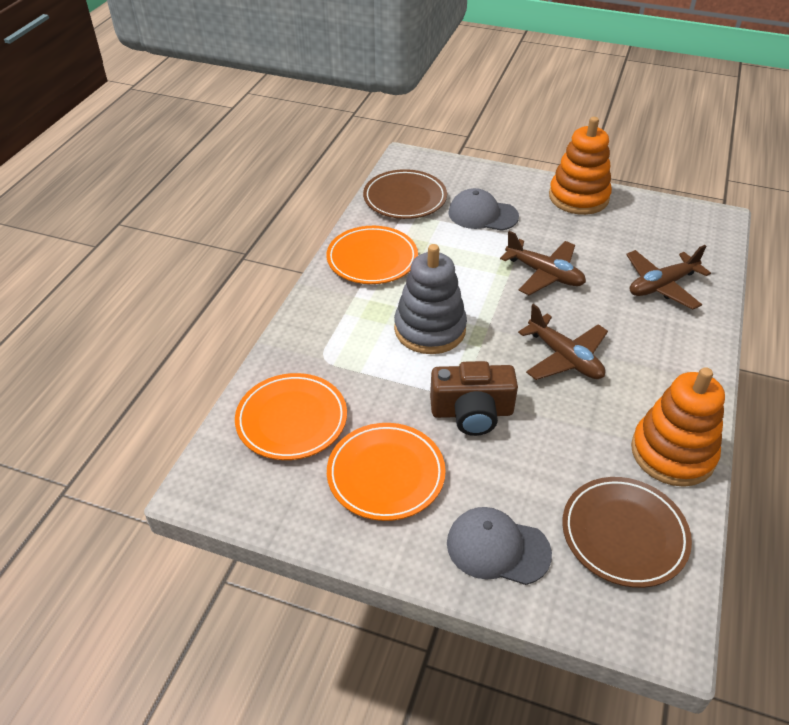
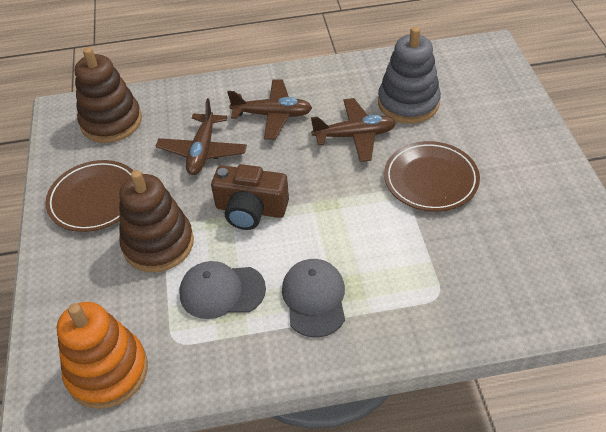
brown stacking toy: none = 0 -> [75,47,142,143] [119,170,194,272] = 2
orange plate: [235,373,347,460] [327,226,418,284] [327,423,446,521] = 3 -> none = 0
orange stacking toy: [549,117,612,215] [631,367,725,487] = 2 -> [57,302,148,409] = 1

